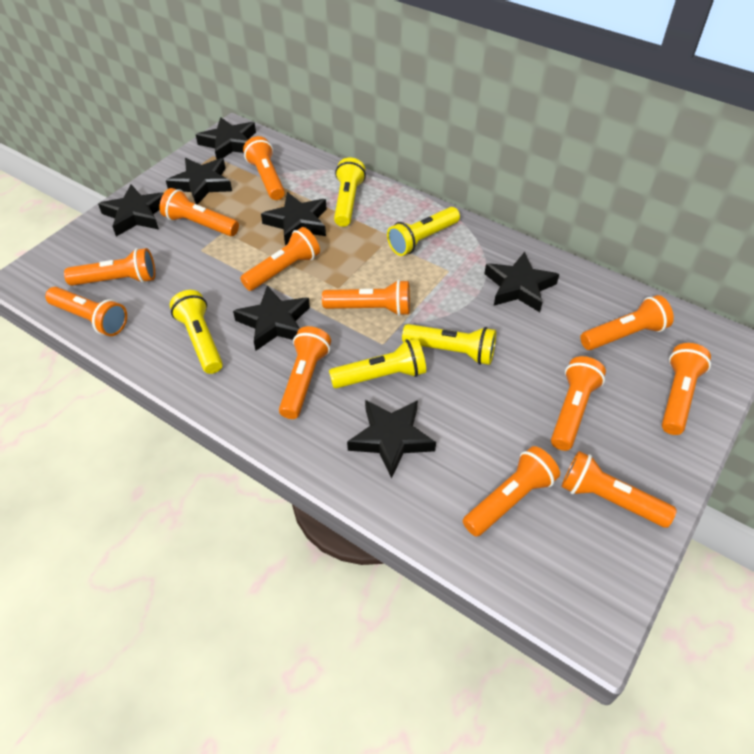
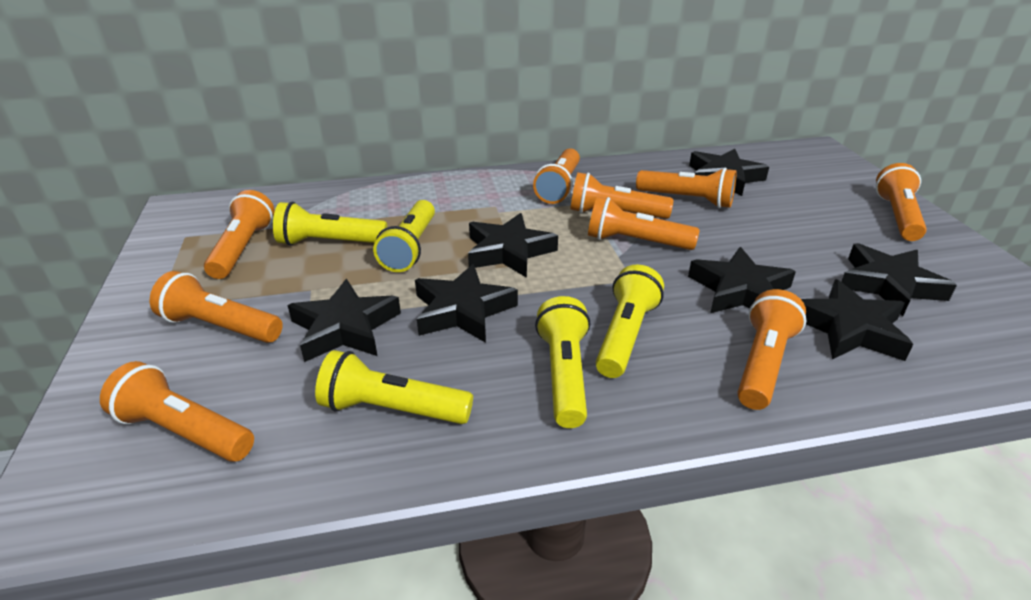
orange flashlight: [45,287,127,336] [64,248,155,286] [159,188,239,236] [240,227,320,291] [243,136,285,200] [279,326,331,419] [322,280,410,316] [463,446,560,537] [551,356,606,451] [561,451,677,528] [580,295,674,350] [662,343,711,435] = 12 -> [100,361,254,462] [150,271,283,343] [204,190,275,279] [533,148,580,204] [570,172,674,219] [588,196,700,250] [636,168,737,208] [737,289,806,410] [876,163,927,241] = 9

